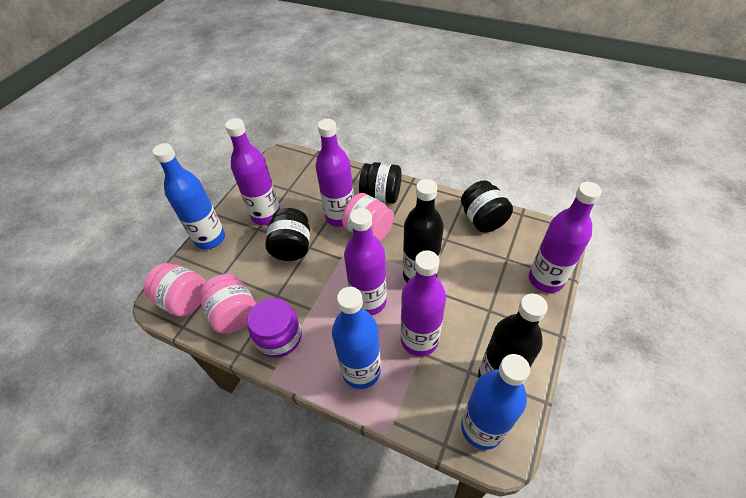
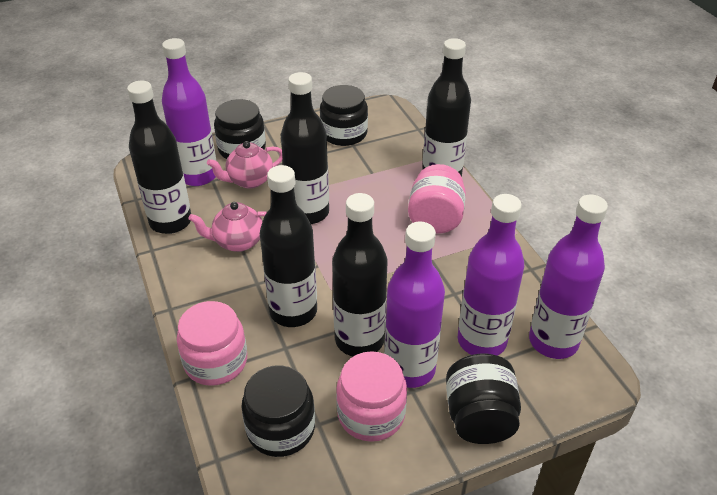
black bottle: [403,179,444,283] [478,293,548,378] = 2 -> [127,81,191,234] [260,165,317,327] [281,72,329,224] [332,193,388,357] [422,38,471,177] = 5
black jar: [265,208,310,261] [359,162,402,204] [461,180,513,232] = 3 -> [214,99,266,159] [241,365,315,457] [320,85,368,146] [446,354,521,444] = 4
blue bottle: [153,143,225,250] [332,287,381,389] [461,354,530,450] = 3 -> none = 0
pink teapot: none = 0 -> [188,202,267,252] [207,141,283,189] = 2
purple bottle: [225,118,280,225] [315,119,354,227] [344,208,387,315] [401,250,446,357] [529,182,602,293] = 5 -> [162,38,216,186] [384,222,445,388] [458,194,524,356] [529,195,608,359] = 4
purple jar: [248,298,302,358] = 1 -> none = 0

